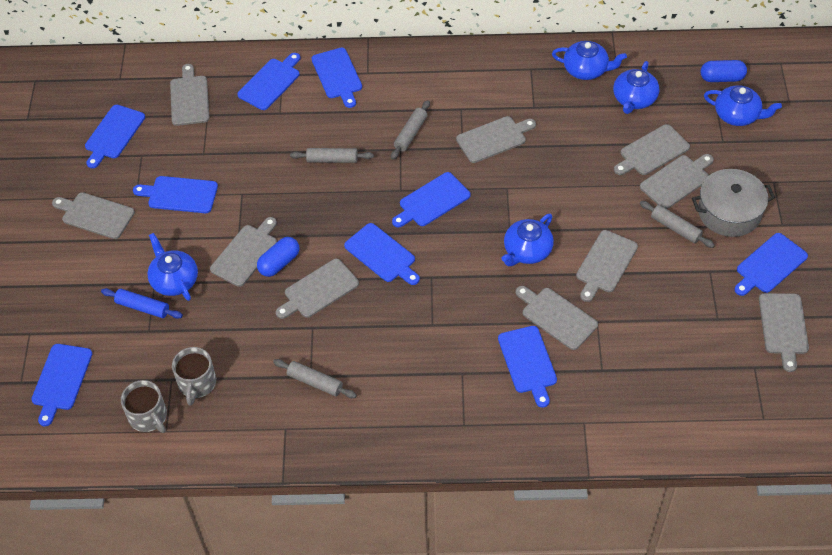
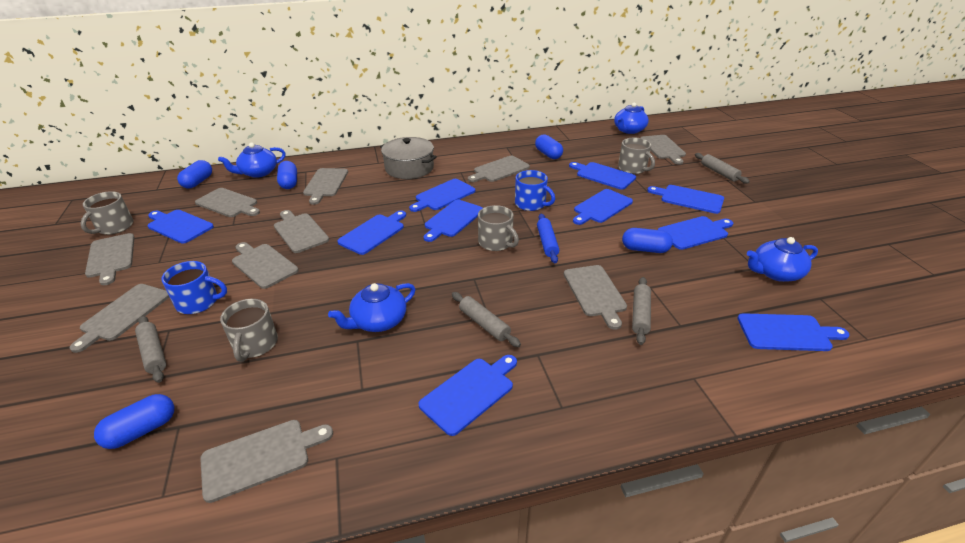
blue capsule: [257,237,299,277] [700,60,747,82] = 2 -> [94,394,174,449] [177,160,212,188] [277,161,297,189] [535,134,563,159] [622,228,673,253] = 5
blue cutting board: [31,344,92,426] [85,105,145,168] [133,176,218,213] [237,53,300,110] [311,48,362,108] [344,223,420,285] [392,172,471,227] [498,326,557,408] [734,233,808,296] = 9 -> [147,210,214,244] [337,211,406,255] [409,179,475,212] [419,355,517,436] [424,200,483,242] [569,162,636,190] [573,189,633,225] [647,185,724,214] [658,216,733,250] [738,313,850,351] = 10
blue mug: none = 0 -> [161,261,227,314] [515,170,555,211] = 2
blue teapot: [147,233,198,301] [502,214,554,266] [552,41,627,80] [613,61,659,114] [704,85,782,126] = 5 -> [218,143,286,178] [328,283,415,332] [614,102,649,134] [747,237,818,282] = 4
grey mug: [121,380,167,433] [172,347,216,406] = 2 -> [80,191,133,235] [220,299,278,362] [478,205,519,251] [618,138,655,174] = 4

